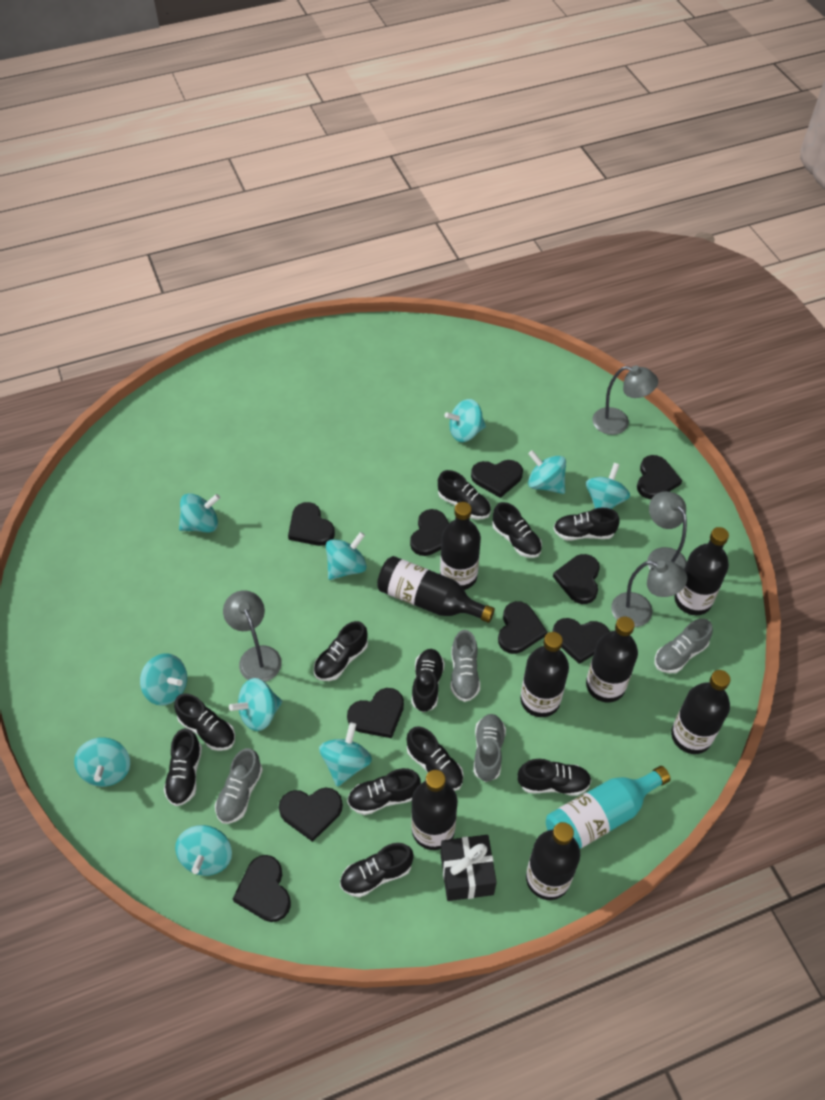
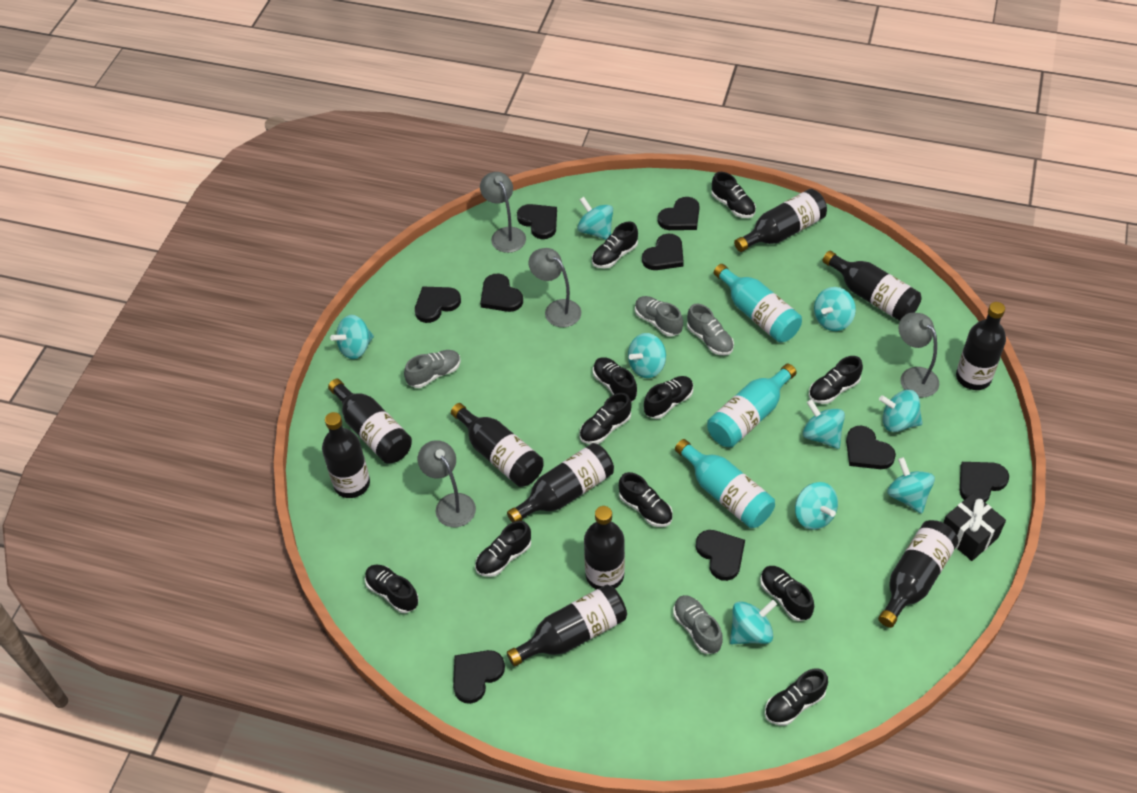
black bottle: [377,556,495,623] [411,770,457,850] [440,502,481,590] [520,632,569,717] [526,822,580,900] [586,617,638,702] [671,670,730,754] [675,527,729,615] = 8 -> [322,412,370,498] [328,379,412,464] [451,403,544,487] [507,443,614,522] [507,585,627,667] [584,506,625,589] [734,189,827,252] [823,251,922,321] [878,520,958,628] [956,302,1006,390] = 10
black heart: [233,855,291,922] [279,788,343,842] [288,502,335,546] [347,688,404,738] [410,509,449,556] [471,460,523,498] [498,601,547,654] [552,618,610,664] [553,554,600,604] [637,455,682,499] = 10 -> [415,286,461,323] [453,650,505,704] [480,273,523,312] [517,204,557,239] [642,234,684,270] [658,197,700,230] [696,530,745,581] [846,426,896,469] [960,462,1009,503] = 9
turquoise bottle: [546,766,671,849] = 1 -> [675,439,775,528] [707,364,797,447] [714,264,802,342] = 3
turquoise spinning top: [74,737,130,787] [140,653,187,706] [175,825,232,876] [179,493,220,532] [229,678,282,731] [319,722,372,787] [326,532,367,580] [444,399,486,442] [528,450,566,494] [586,463,630,509] = 10 -> [330,315,374,359] [577,197,613,240] [628,333,666,378] [730,600,777,644] [795,482,838,530] [803,399,845,449] [814,287,856,331] [879,390,923,432] [887,457,935,514] = 9

